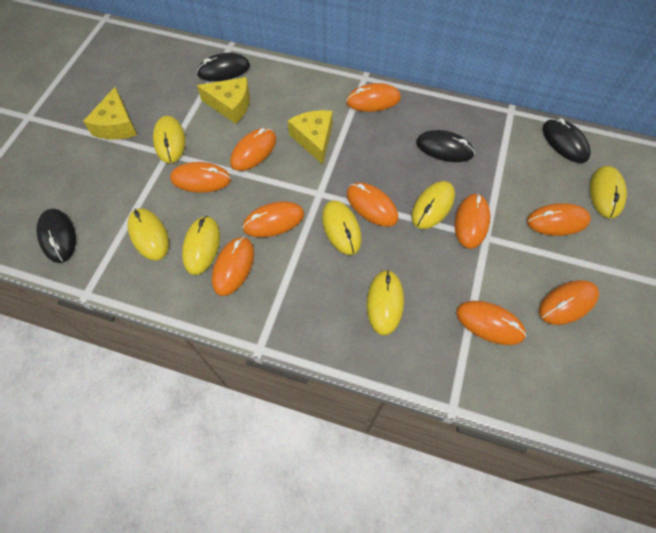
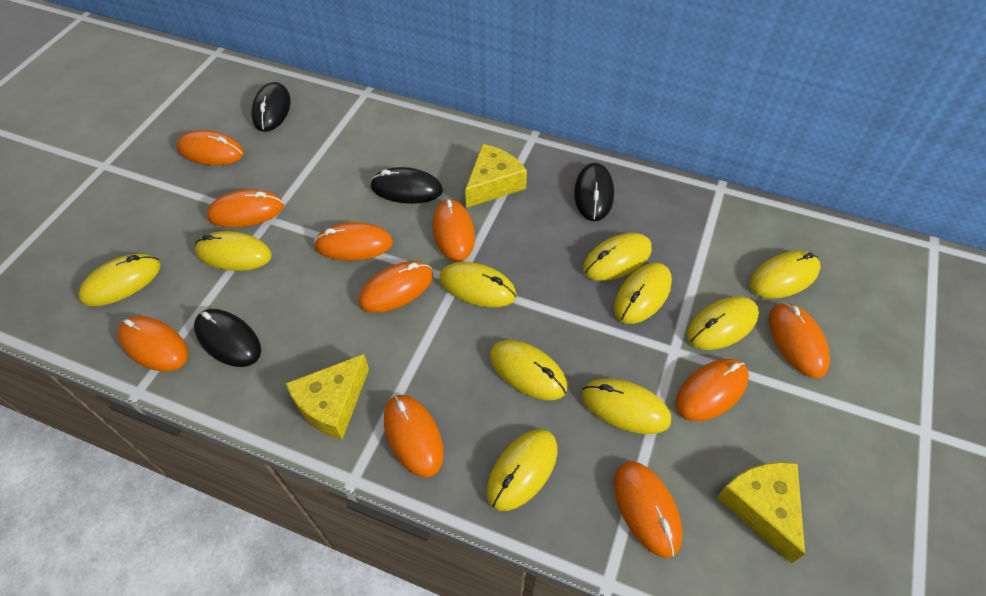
yellow mouse: [128,208,169,261] [153,116,185,163] [182,216,220,275] [322,201,361,255] [367,270,404,335] [411,181,455,229] [590,166,627,219] = 7 -> [78,254,161,306] [195,231,272,271] [439,262,516,307] [487,429,557,511] [490,340,567,400] [582,379,671,434] [583,233,652,281] [614,263,672,324] [687,296,759,350] [750,251,821,299] = 10

